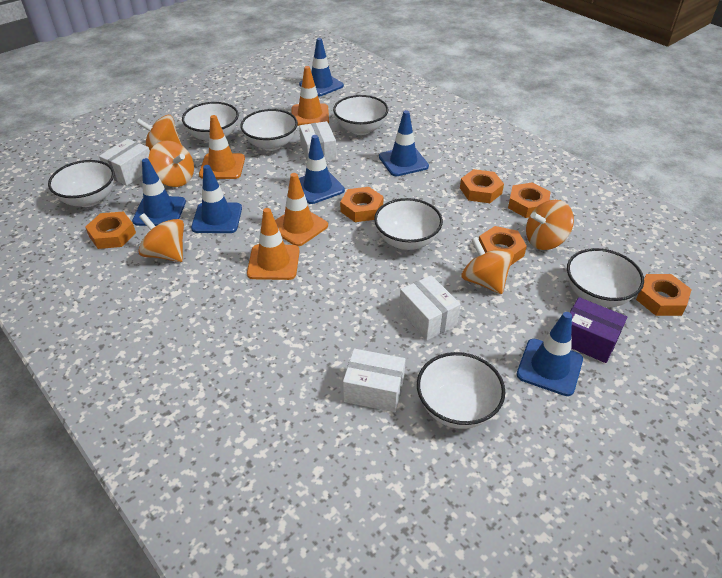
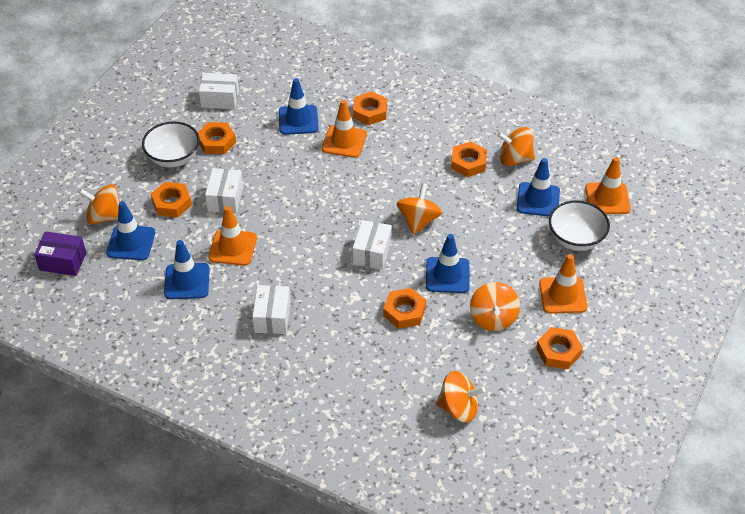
blue traffic cone: [132,158,186,226] [191,165,242,233] [299,38,344,97] [299,135,345,204] [379,110,429,176] [517,312,583,396] = 6 -> [106,201,155,260] [164,240,210,299] [279,78,319,135] [426,234,470,293] [517,158,560,217] = 5
white bowl: [48,160,114,207] [182,102,239,142] [240,109,298,151] [333,95,389,135] [374,198,443,250] [417,352,505,429] [567,248,644,307] = 7 -> [142,122,200,167] [549,200,610,251] = 2

